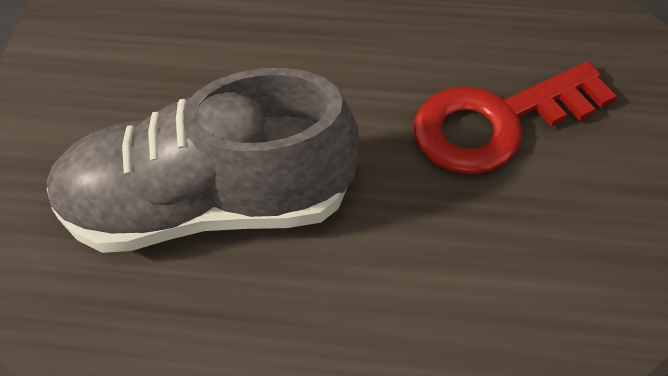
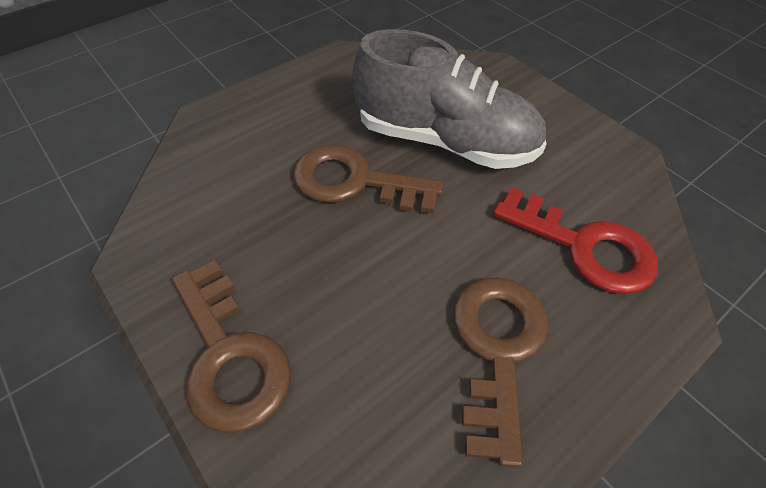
brown key: none = 0 -> [172,260,291,433] [293,144,443,214] [453,277,548,468] = 3

